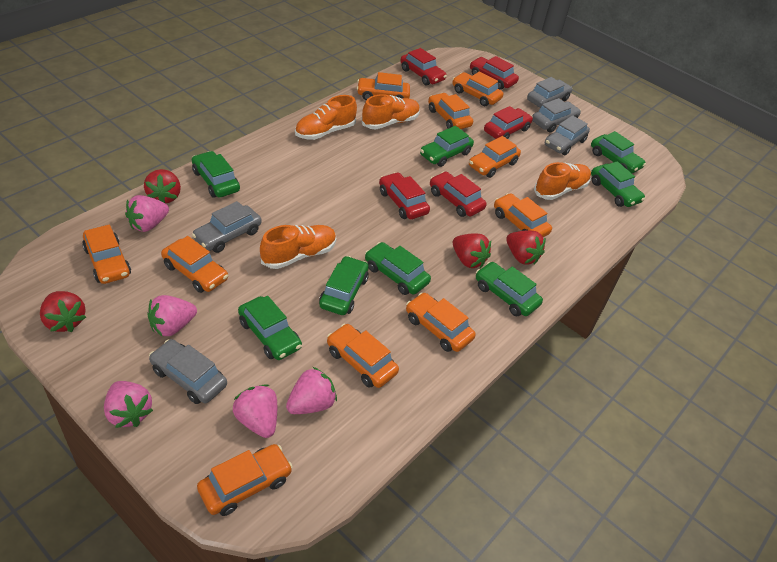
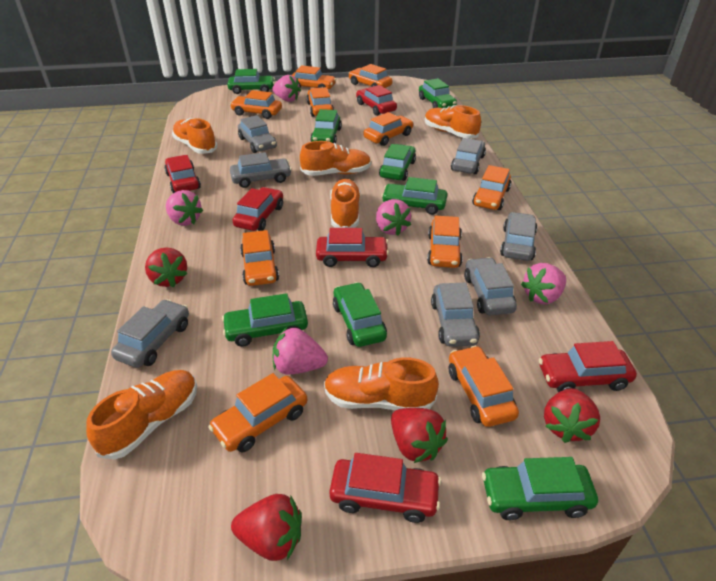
grey car: [149,339,227,404] [192,201,262,253] [527,77,572,108] [532,98,581,133] [545,115,590,155] = 5 -> [111,299,189,368] [230,152,292,188] [238,115,277,153] [431,283,480,347] [451,138,486,174] [464,257,517,315] [500,212,537,261] = 7
orange shoe: [260,225,336,269] [295,95,357,140] [362,94,420,129] [534,162,591,200] = 4 -> [86,370,197,460] [172,118,217,154] [300,141,371,176] [324,358,439,410] [330,179,361,228] [425,105,481,139] = 6
red car: [379,172,430,219] [400,48,447,85] [430,171,487,217] [470,56,519,90] [484,106,533,139] = 5 -> [164,155,201,193] [232,187,283,231] [316,228,389,267] [329,453,441,523] [356,85,397,116] [539,341,637,392] = 6

